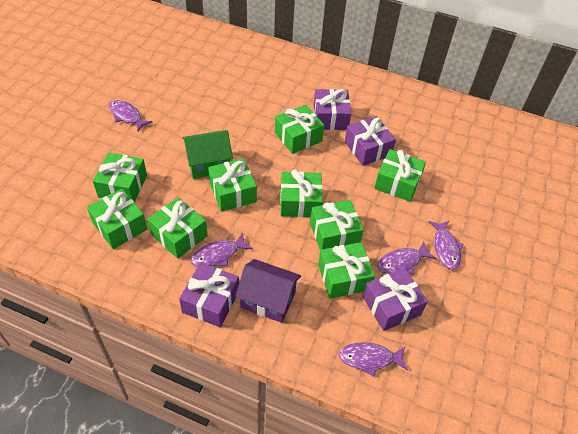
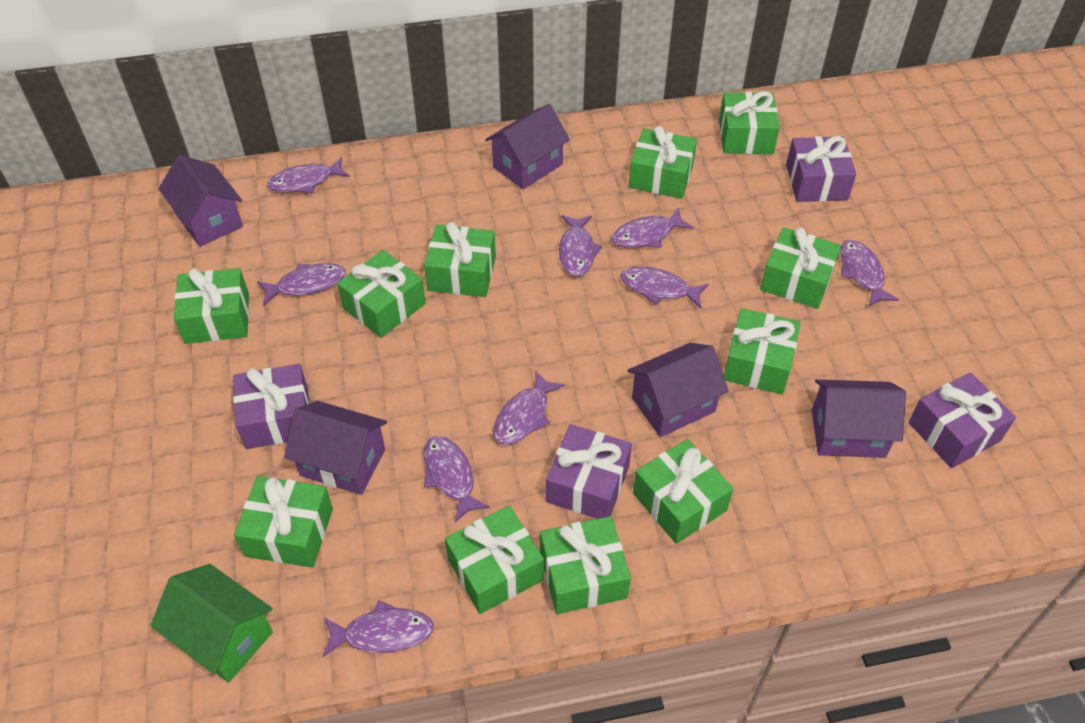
green gift: [87,189,147,249] [93,152,147,202] [147,197,208,259] [208,158,257,212] [275,105,324,154] [280,170,323,217] [310,200,364,250] [318,242,375,298] [374,149,426,202] = 9 -> [174,268,249,344] [234,476,333,568] [337,250,426,338] [424,222,496,297] [445,505,544,614] [540,516,631,614] [628,126,697,199] [633,439,733,544] [719,91,780,154] [724,308,801,394] [760,227,841,309] = 11
purple fish: [109,100,153,131] [191,232,253,267] [339,342,408,377] [377,242,436,274] [428,220,463,270] = 5 -> [257,263,346,306] [267,157,350,193] [322,600,434,657] [423,436,490,522] [493,370,565,445] [559,215,602,277] [611,208,694,248] [621,267,709,308] [840,240,899,307] = 9
purple house: [235,259,301,323] = 1 -> [159,155,243,247] [284,401,387,495] [485,104,570,189] [627,343,729,437] [812,379,906,458] = 5

